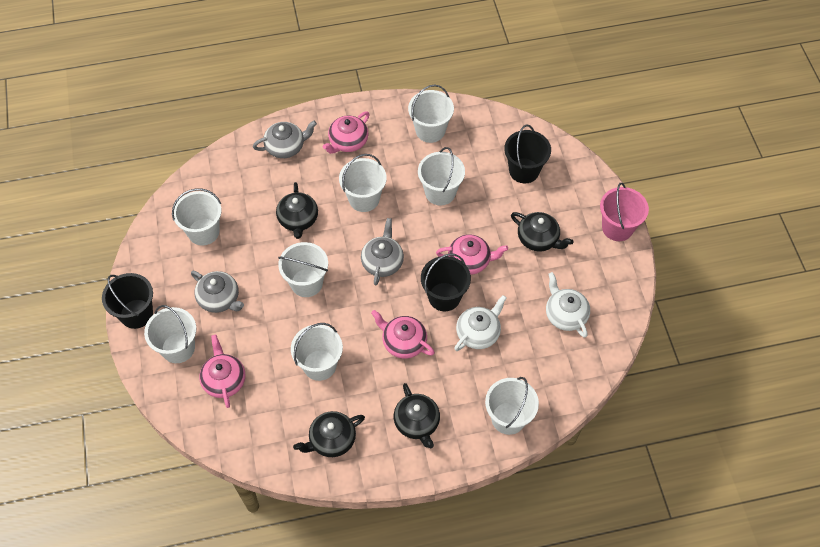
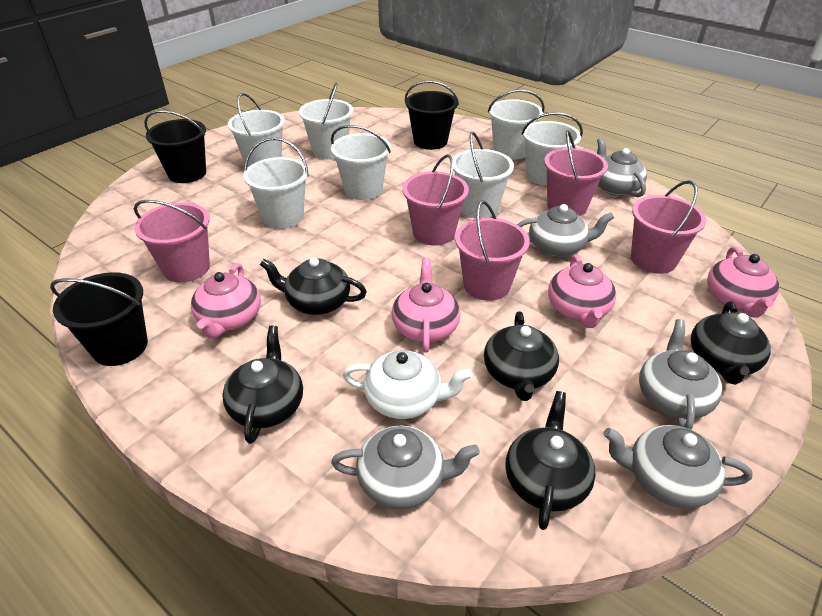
black teapot: [276,182,318,239] [293,411,365,457] [394,383,440,448] [511,212,573,252] = 4 -> [222,325,303,444] [260,257,367,315] [484,311,559,401] [505,391,596,530] [691,301,771,385] = 5
grey teapot: [191,271,244,313] [253,121,317,158] [361,218,404,286] = 3 -> [331,426,480,509] [517,204,614,257] [597,138,647,197] [603,425,752,509] [639,319,722,430] = 5
pink bucket: [600,183,649,241] = 1 -> [134,200,210,283] [402,155,469,246] [455,200,530,301] [544,130,608,216] [631,180,706,274] = 5
white bucket: [144,305,196,363] [172,188,222,246] [278,242,328,297] [291,323,343,381] [339,154,387,212] [408,84,454,143] [418,147,465,205] [485,377,539,435] = 8 -> [228,93,285,168] [243,138,309,229] [299,83,353,159] [331,125,391,200] [453,132,514,218] [488,89,545,160] [521,112,583,185] = 7
white teapot: [454,295,507,351] [546,272,590,338] = 2 -> [343,350,472,419] = 1

